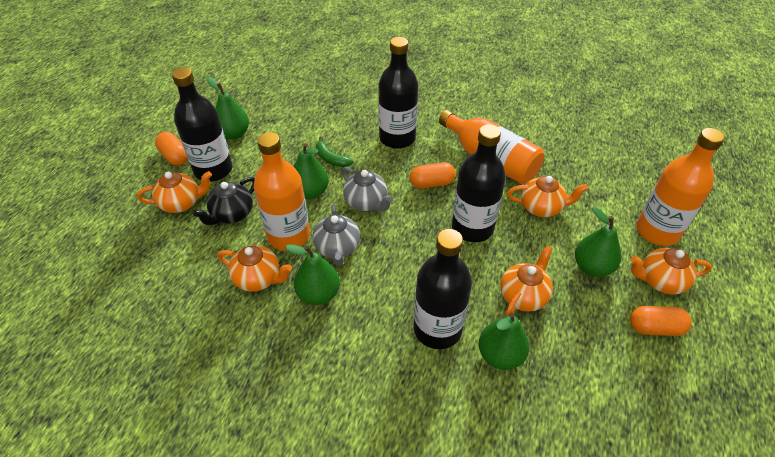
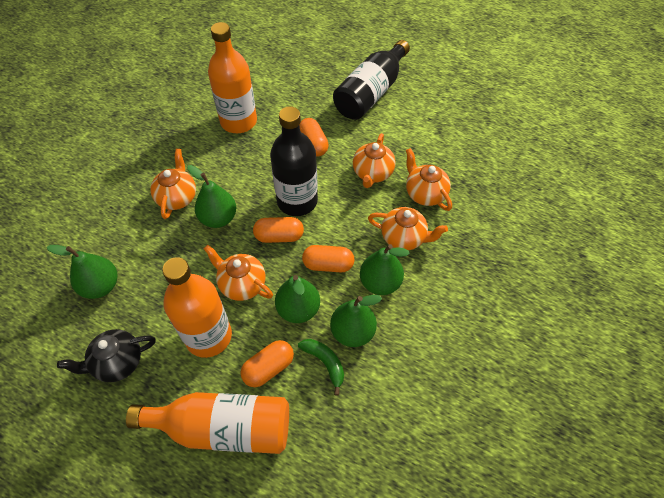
black bottle: [172,67,233,182] [378,37,418,149] [413,229,472,349] [452,124,506,242] = 4 -> [270,106,318,216] [333,40,410,120] = 2
grey teapot: [313,204,360,266] [341,167,393,212] = 2 -> none = 0
orange capsule: [155,132,188,166] [409,162,456,189] [630,306,692,336] = 3 -> [240,340,294,387] [253,217,304,243] [300,118,329,156] [302,245,355,272] = 4

